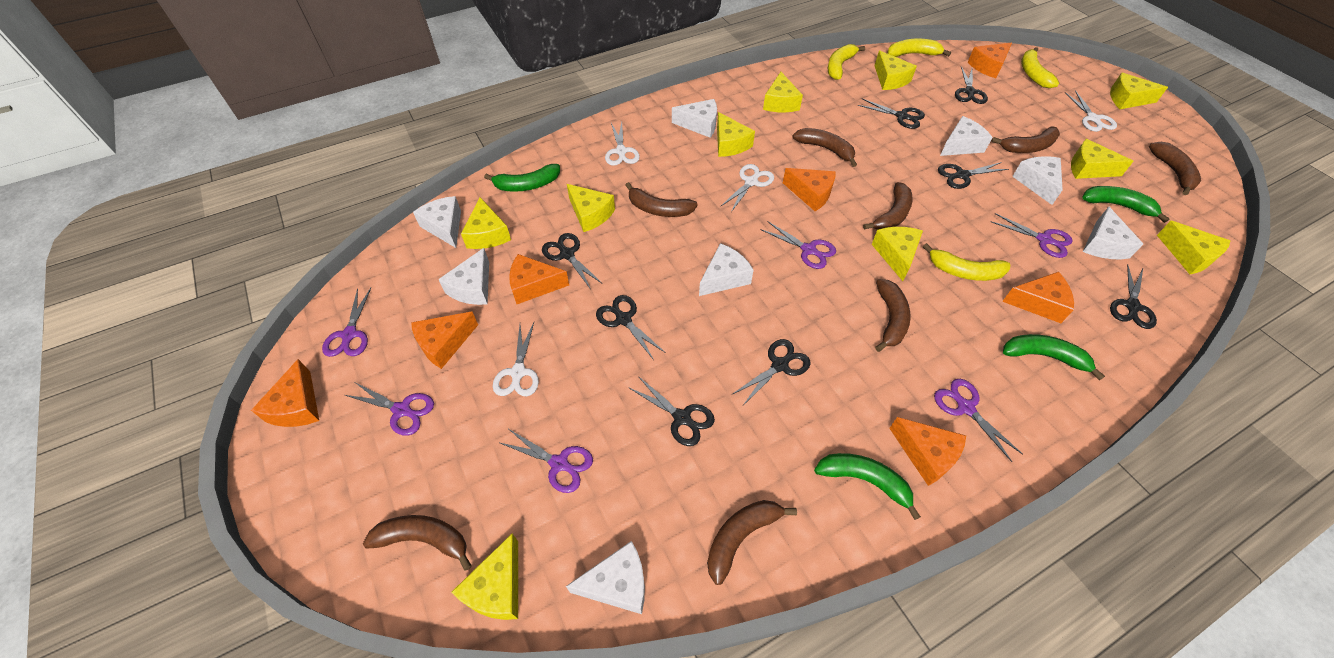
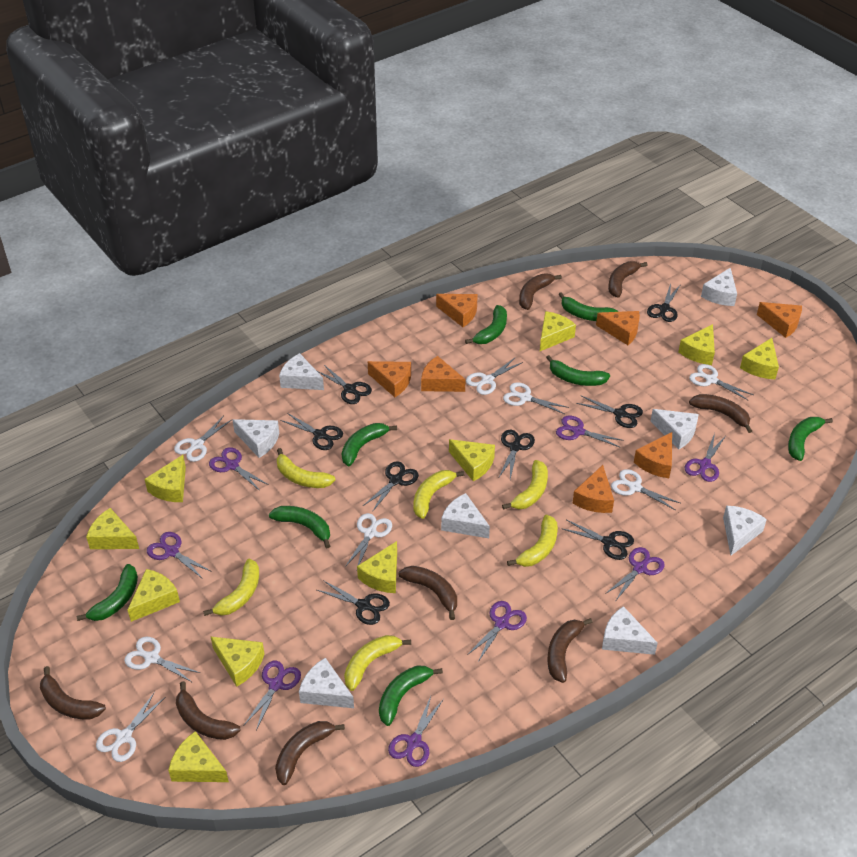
green banana: [484,164,560,192] [814,453,921,520] [1003,334,1105,380] [1082,186,1170,223] = 4 -> [77,564,138,621] [269,506,330,548] [342,423,397,466] [379,666,443,726] [465,305,507,344] [546,355,610,386] [558,292,618,321] [788,417,833,461] = 8
purple scissors: [322,288,371,357] [345,382,434,436] [498,429,593,493] [760,221,836,269] [934,379,1023,462] [992,213,1073,258] = 6 -> [147,532,212,579] [209,447,269,491] [244,661,301,731] [388,696,444,767] [467,601,527,662] [556,416,624,448] [605,547,665,600] [685,433,725,482] = 8
white scissors: [493,323,539,396] [605,122,640,166] [720,164,774,212] [1065,90,1117,132] = 4 -> [96,692,164,762] [124,637,200,683] [174,416,232,462] [345,513,392,567] [466,357,523,395] [503,382,569,414] [611,469,680,510] [689,364,753,401] = 8
yellow banana: [828,44,865,80] [887,38,951,57] [923,243,1010,281] [1021,47,1059,88] = 4 -> [203,559,259,616] [276,448,335,488] [344,635,411,691] [413,470,464,519] [502,460,548,510] [507,515,558,567] = 6

